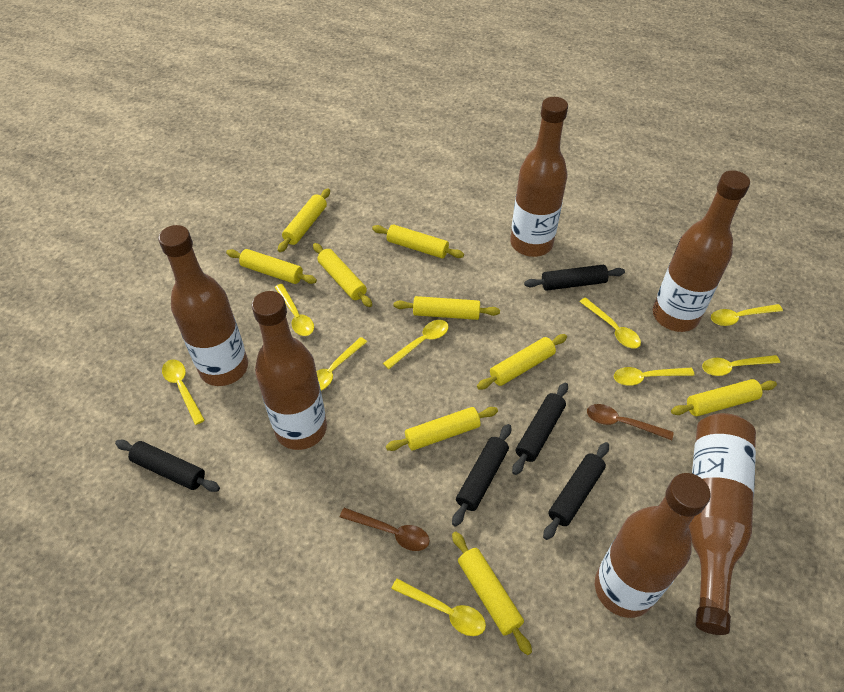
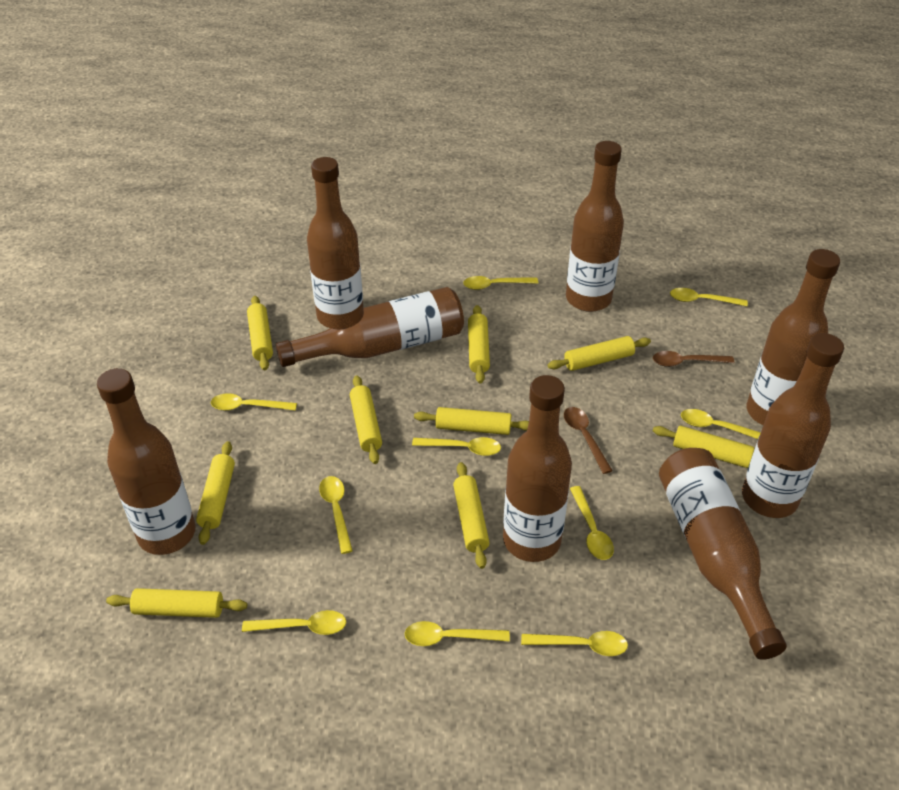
black rolling pin: [115,440,220,492] [452,424,511,526] [512,382,568,475] [524,265,625,291] [543,442,609,540] = 5 -> none = 0
brown bottle: [158,225,248,386] [252,291,327,450] [510,97,568,257] [595,473,711,618] [653,170,750,332] [688,413,756,635] = 6 -> [97,368,196,555] [276,287,464,367] [307,157,363,328] [503,375,572,562] [566,141,624,312] [659,448,787,660] [742,333,844,518] [747,249,840,425] = 8
yellow spoon: [162,360,205,425] [275,284,314,336] [316,337,367,390] [383,320,449,369] [391,579,486,636] [579,297,641,348] [614,367,695,386] [702,355,780,376] [711,304,783,326] = 9 -> [211,393,297,411] [242,610,346,635] [319,476,353,554] [404,621,510,646] [412,437,501,456] [463,276,538,290] [521,631,628,656] [570,486,614,560] [670,288,748,306] [681,409,761,439] = 10

